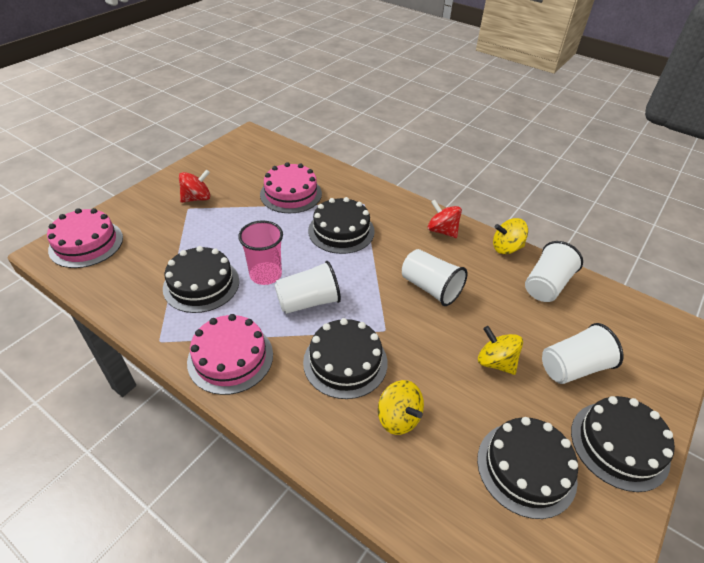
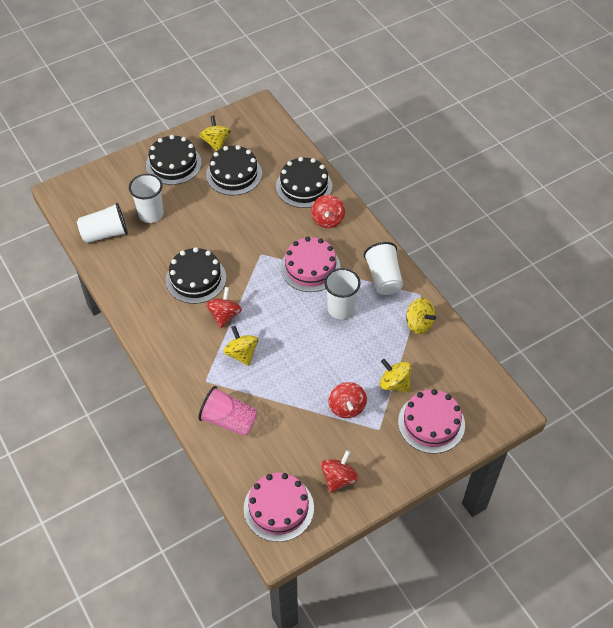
black cake: [163,246,239,313] [303,318,388,399] [308,197,375,254] [477,417,578,519] [571,396,675,492] = 5 -> [146,135,202,185] [166,247,226,304] [206,145,262,196] [276,157,332,208] = 4
red spinning top: [179,170,210,203] [428,200,462,238] = 2 -> [206,287,242,328] [311,195,345,228] [321,450,358,493] [328,382,367,418] = 4
yellow spinning top: [378,380,424,435] [478,326,523,375] [493,218,528,254] = 3 -> [199,115,231,151] [223,326,258,366] [380,359,411,392] [406,298,436,334] = 4

